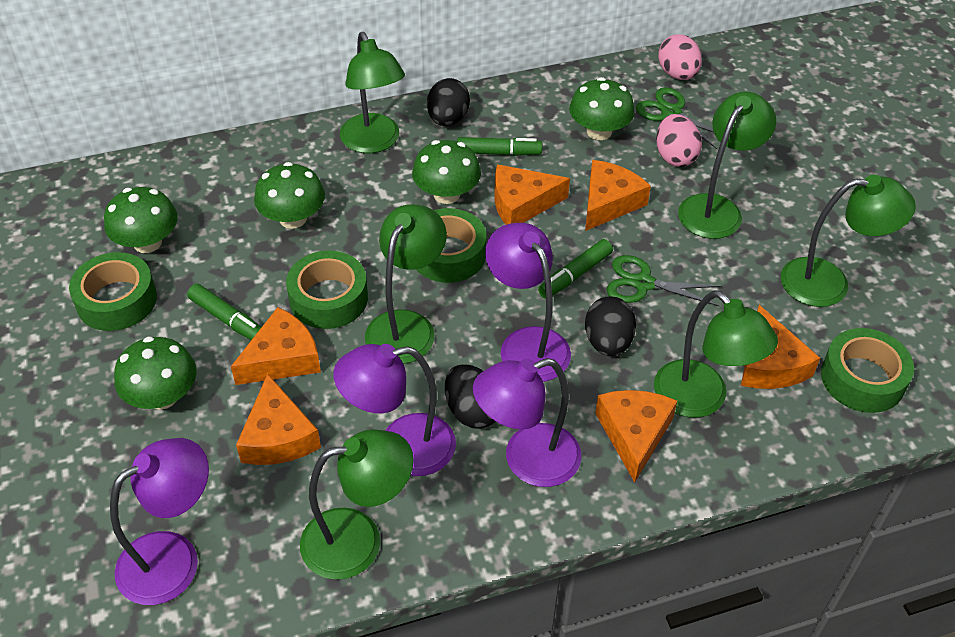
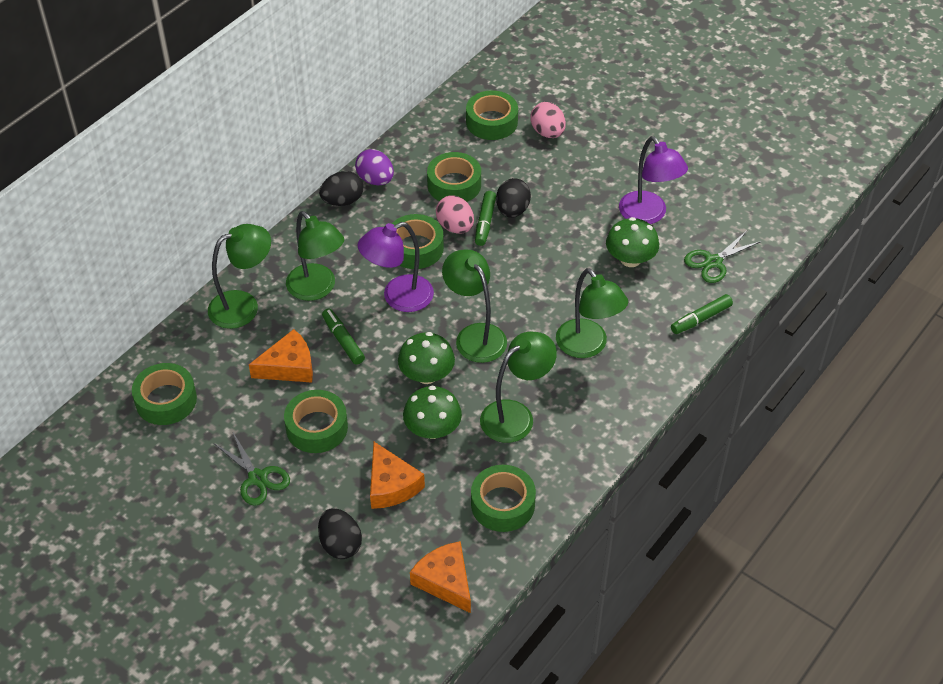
green lamp: [300,429,413,580] [340,32,405,153] [365,204,447,364] [654,290,778,418] [678,92,776,239] [781,175,916,307] = 6 -> [208,224,271,329] [286,211,344,301] [442,249,507,363] [480,332,557,443] [556,268,628,358] = 5
green mushroom: [104,187,178,253] [114,336,196,410] [254,162,325,229] [412,140,481,204] [569,77,635,140] = 5 -> [398,332,455,384] [403,386,462,439] [606,217,659,267] = 3
green tape: [69,252,157,331] [286,251,368,329] [416,208,486,283] [821,328,914,413] = 4 -> [132,363,197,425] [284,390,348,453] [392,214,444,269] [427,152,481,202] [466,90,518,140] [471,465,536,532] = 6
orange cheese: [231,307,321,385] [236,374,321,465] [494,164,570,225] [585,160,651,231] [595,390,677,483] [741,305,820,389] = 6 -> [249,329,313,382] [370,442,425,509] [410,541,471,613] = 3
purple egg: none = 0 -> [355,149,394,185] = 1
purple lamp: [110,438,209,605] [333,344,456,476] [473,358,581,487] [485,223,571,382] = 4 -> [357,222,434,312] [619,136,688,224] = 2

